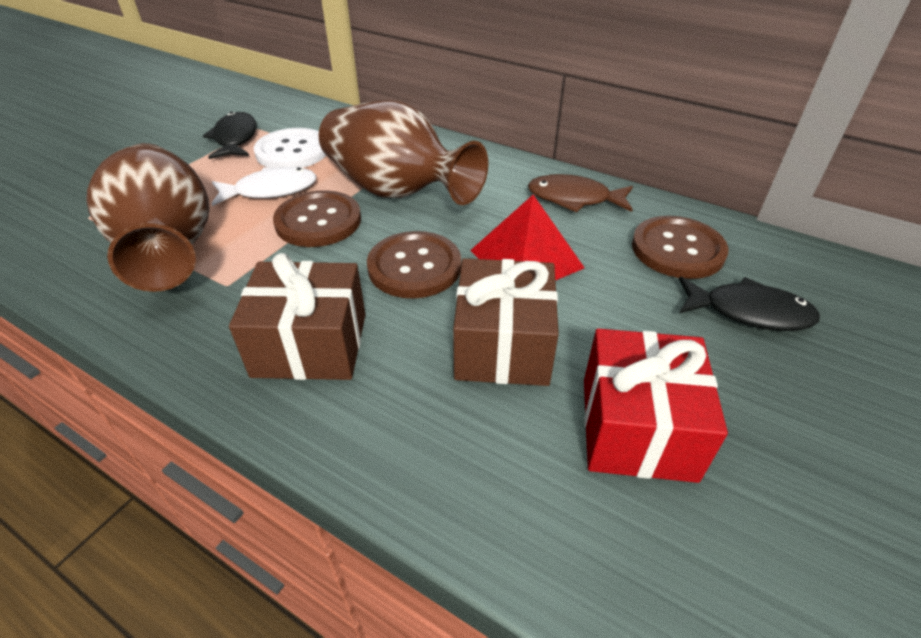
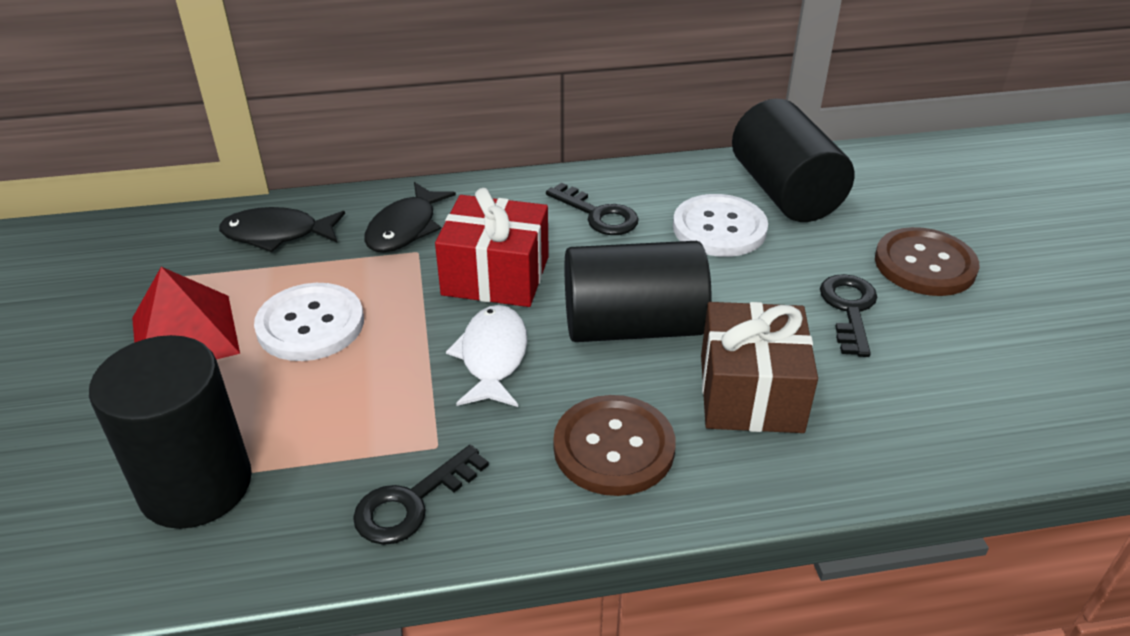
black cylinder: none = 0 -> [89,335,252,529] [565,241,712,342] [732,99,854,222] = 3
black key: none = 0 -> [353,445,489,545] [546,182,639,235] [820,274,877,357] = 3
brown button: [273,190,361,247] [367,231,461,298] [632,216,728,279] = 3 -> [553,395,676,496] [875,227,979,296] = 2
brown fish: [528,174,633,212] = 1 -> none = 0
brown gift: [229,253,366,380] [453,258,559,386] = 2 -> [701,302,818,433] = 1
brown vase: [86,143,210,292] [319,100,488,205] = 2 -> none = 0
white button: [254,128,326,168] = 1 -> [254,283,364,361] [673,194,768,257] = 2

